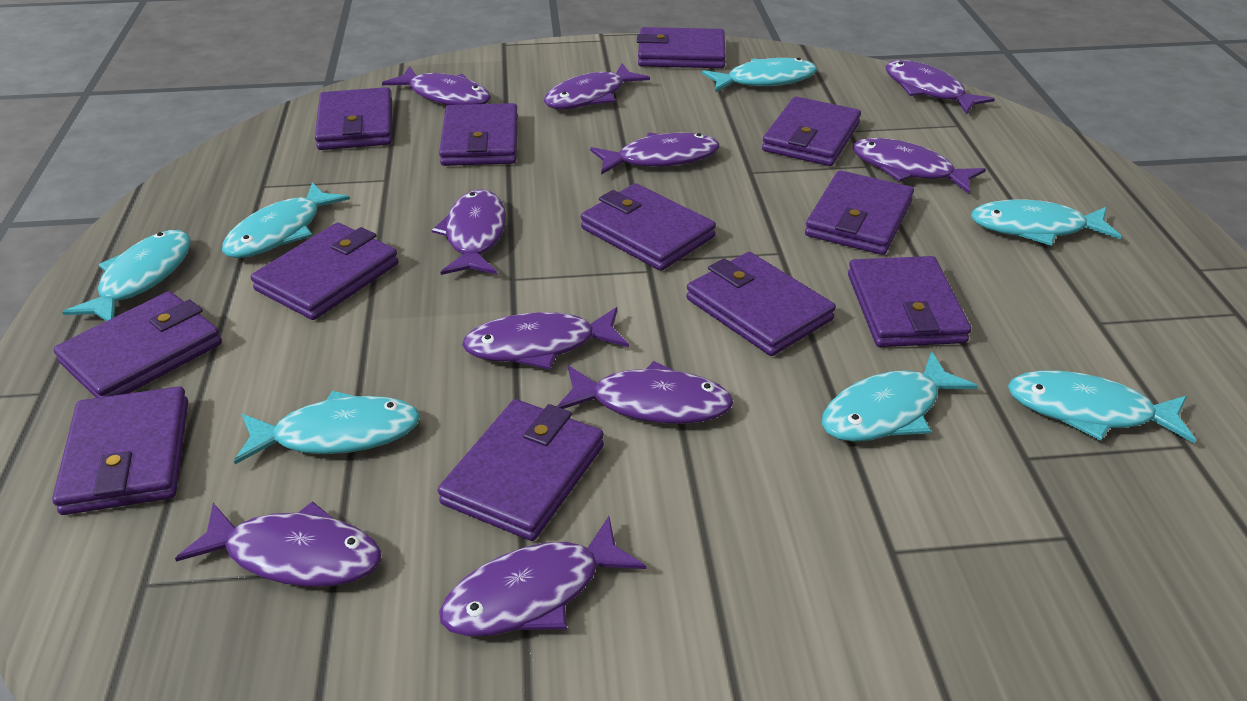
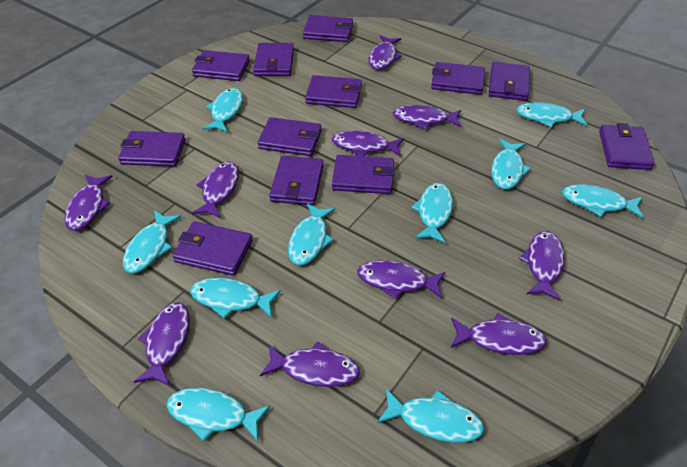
turquoise fish: [62,230,191,321] [222,182,350,258] [234,391,420,464] [702,58,817,92] [822,351,978,442] [971,199,1122,246] [1008,371,1196,444] = 7 -> [123,210,181,273] [166,388,270,442] [190,278,281,319] [202,88,243,133] [288,203,335,265] [377,389,484,443] [411,183,453,243] [491,139,531,189] [516,102,587,127] [562,184,644,218] = 10

